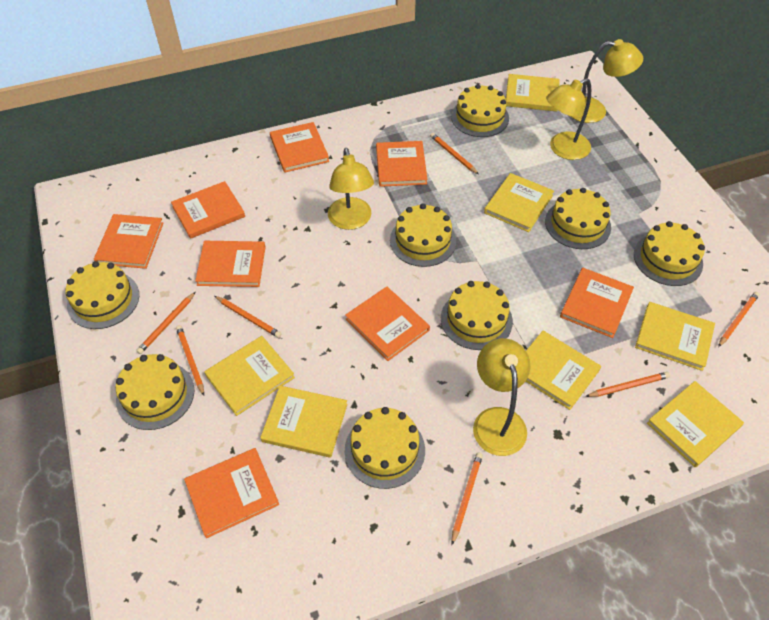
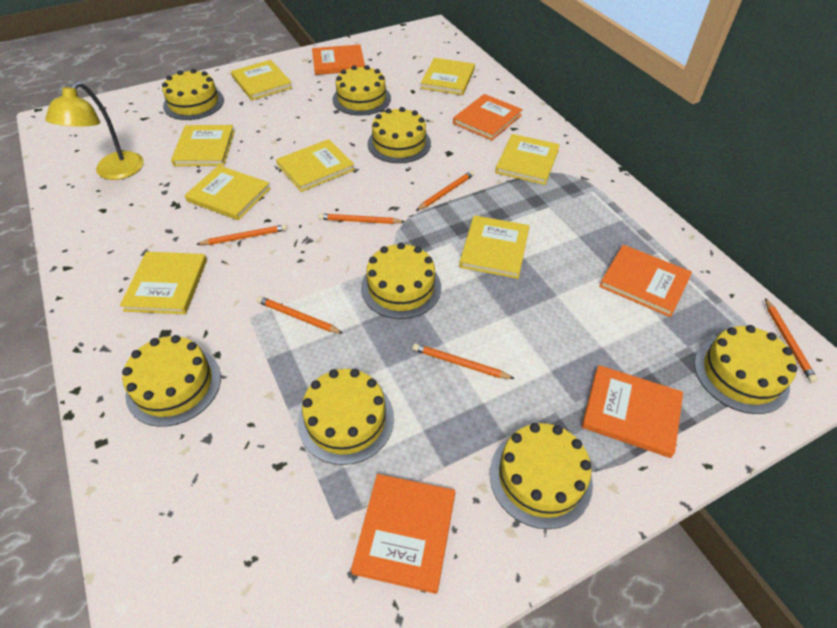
orange book: [94,214,164,269] [171,181,245,239] [184,448,279,538] [195,241,266,287] [270,122,329,173] [345,286,430,361] [376,141,427,187] [560,268,634,338] = 8 -> [312,45,365,75] [351,474,455,594] [453,94,523,140] [582,365,683,458] [599,245,692,317] = 5
orange pencil: [136,292,195,354] [176,325,204,396] [215,296,281,338] [430,133,479,174] [451,452,483,545] [585,372,670,397] [718,292,759,347] = 7 -> [196,224,287,245] [257,296,344,334] [319,213,405,224] [412,343,515,379] [416,171,474,211] [765,298,818,383] = 6
yellow book: [204,336,295,416] [260,386,348,458] [484,173,554,232] [506,74,560,111] [525,331,601,410] [635,302,715,371] [647,381,744,467] = 7 -> [120,252,207,314] [171,125,235,166] [185,165,271,220] [231,60,293,100] [276,139,355,192] [421,58,475,95] [459,215,530,279] [495,134,560,185] = 8
yellow lamp: [328,148,374,230] [473,338,530,456] [546,78,591,160] [572,39,643,123] = 4 -> [45,82,144,180] = 1

